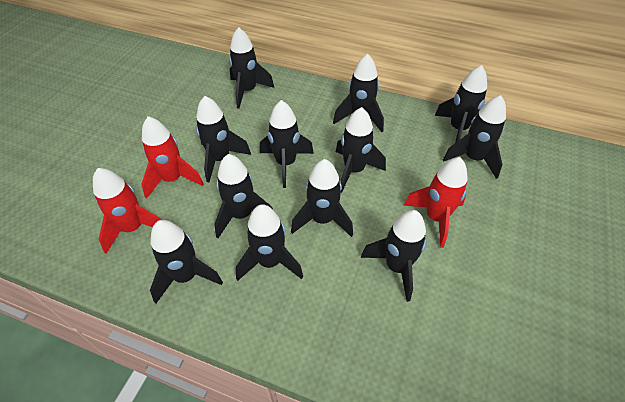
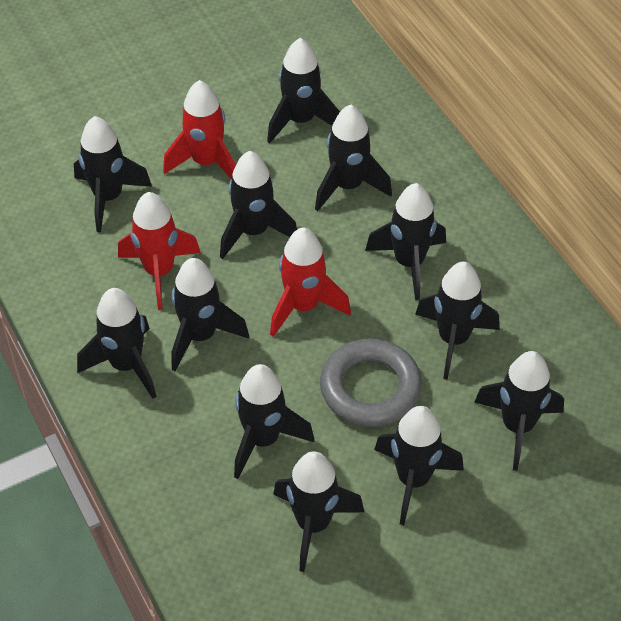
grey ring: none = 0 -> [320,338,422,427] = 1

